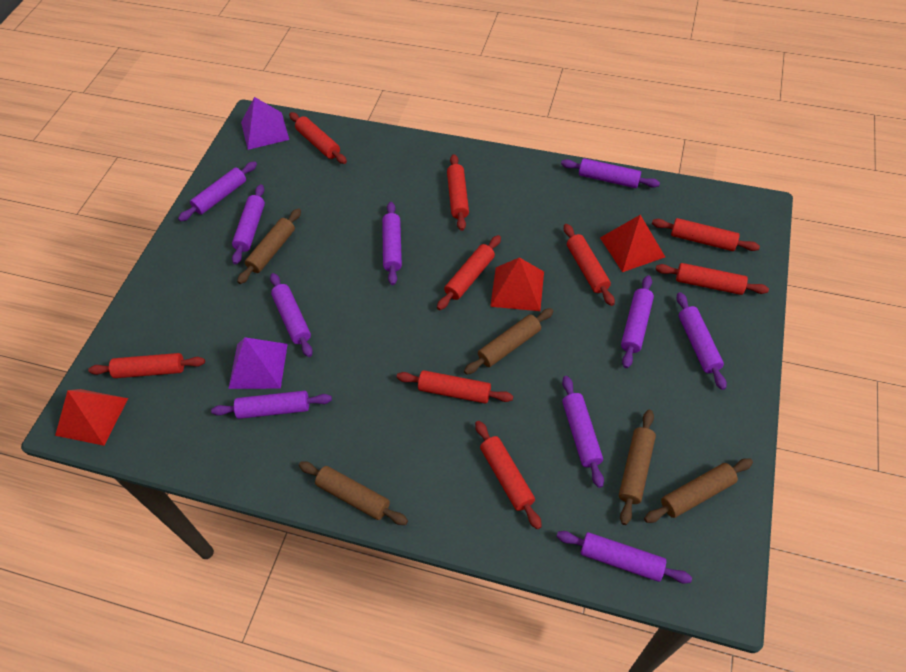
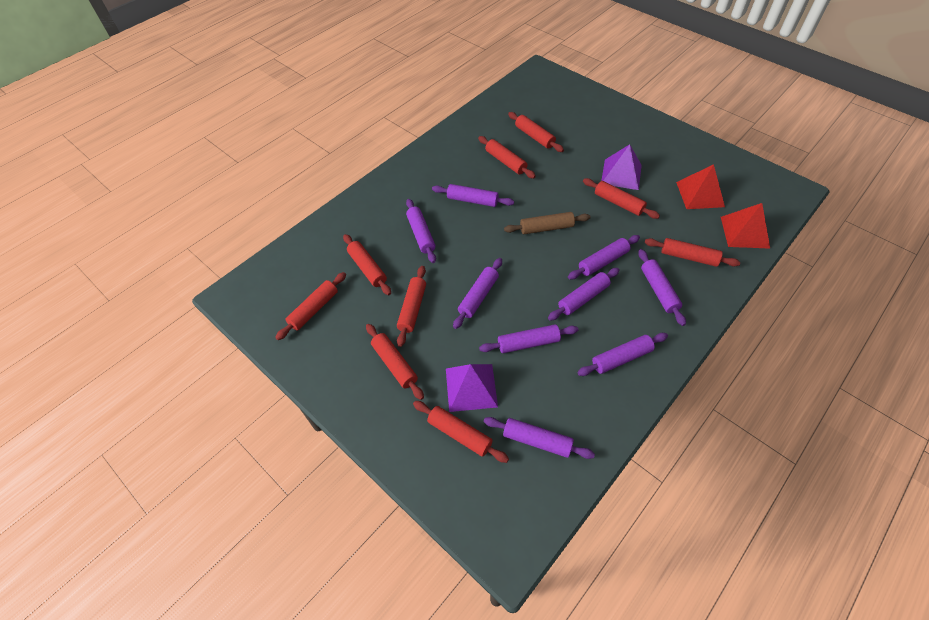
brown rolling pin: [237,208,301,284] [299,461,408,525] [464,308,554,375] [619,410,656,525] [644,458,753,523] = 5 -> [504,212,591,234] = 1
purple rolling pin: [178,161,257,222] [211,391,332,419] [232,184,265,265] [270,273,313,357] [382,202,402,285] [556,531,692,584] [561,158,660,188] [562,376,604,488] [621,275,654,368] [676,292,727,390] = 10 -> [406,199,436,263] [432,184,514,207] [453,258,502,329] [479,324,578,353] [484,417,595,459] [548,268,620,321] [568,235,640,279] [577,333,668,376] [638,249,686,326] = 9
red pyramid: [55,389,128,446] [490,257,544,311] [600,215,665,272] = 3 -> [676,164,725,209] [721,203,770,249] = 2

